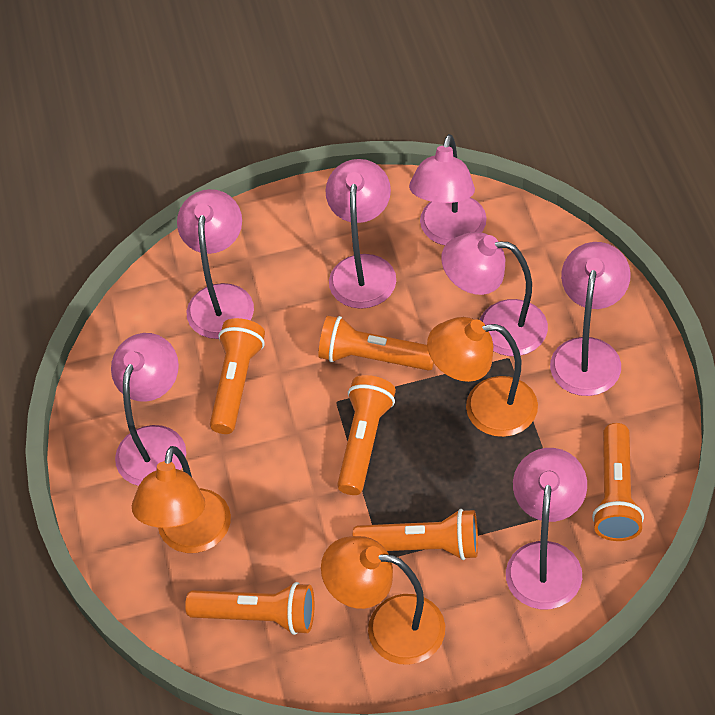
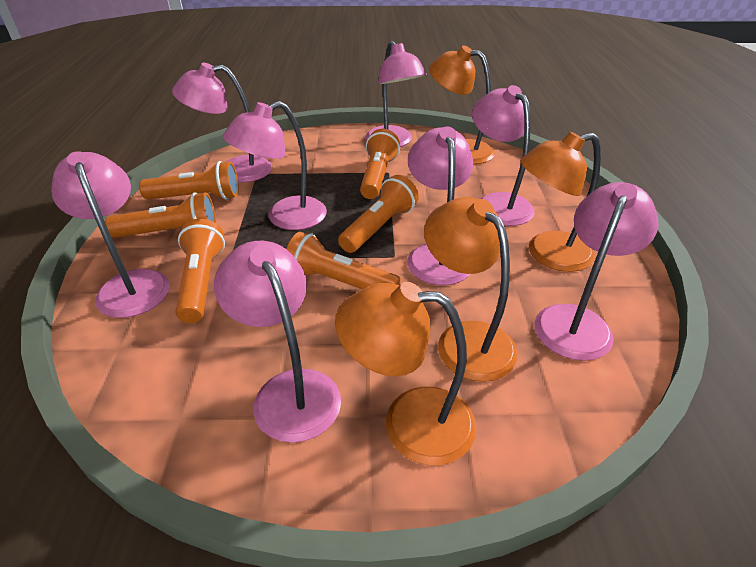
orange lamp: [132,446,231,553] [321,536,445,665] [427,317,538,437] = 3 -> [335,282,476,465] [424,197,518,382] [429,46,495,164] [520,132,601,272] = 4
pink lamp: [111,333,186,486] [177,189,254,339] [325,159,396,309] [409,134,487,245] [441,232,548,356] [506,448,587,609] [550,242,631,396] = 7 -> [51,151,170,318] [172,63,272,183] [214,241,341,443] [223,101,327,230] [366,41,427,147] [407,126,473,285] [472,85,534,226] [534,182,659,361] = 8

